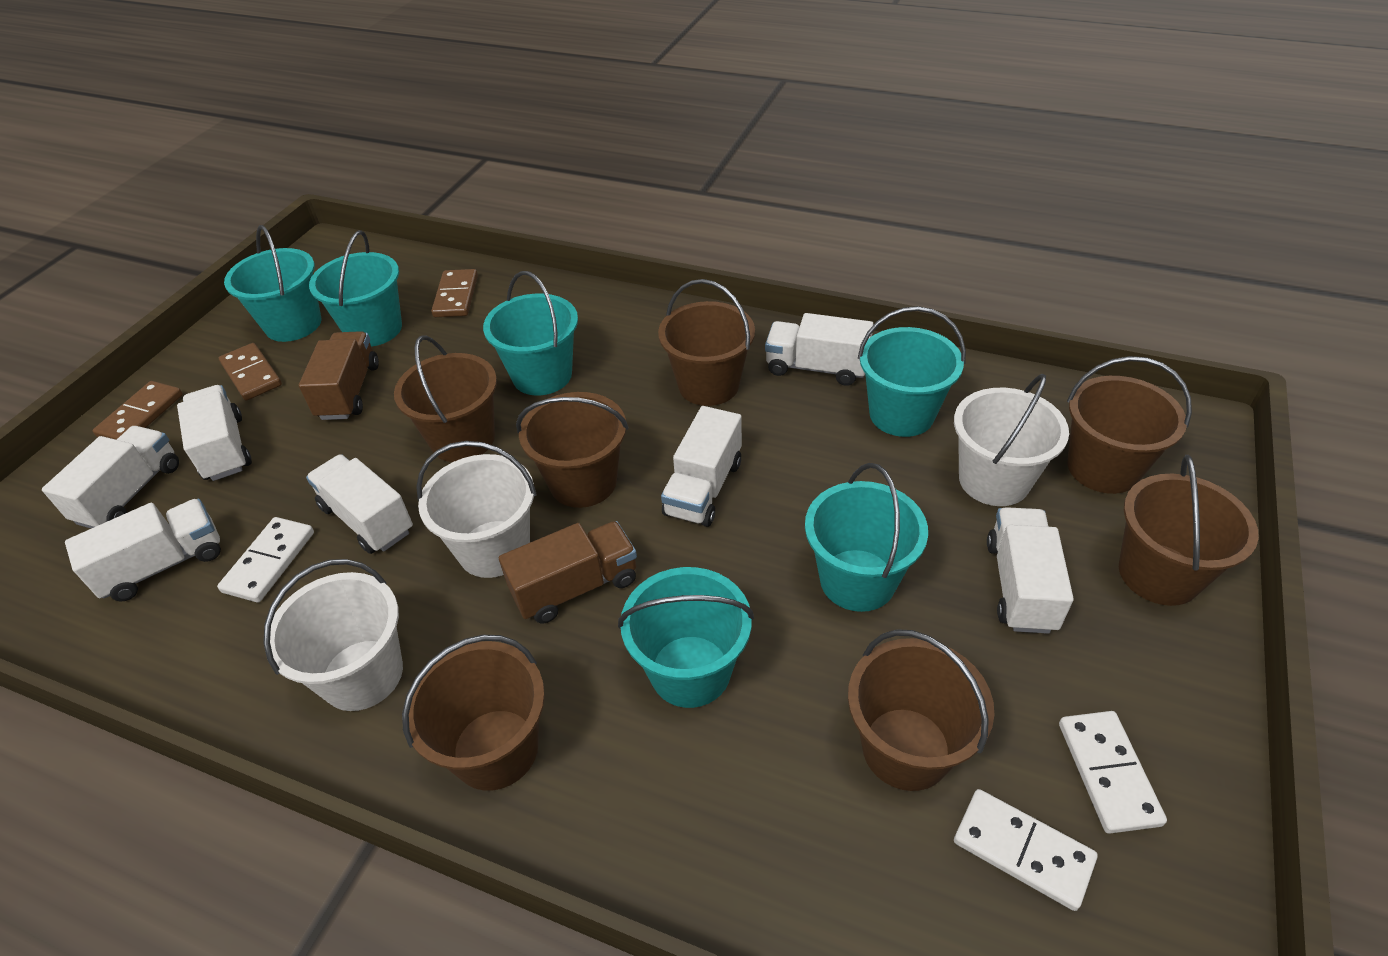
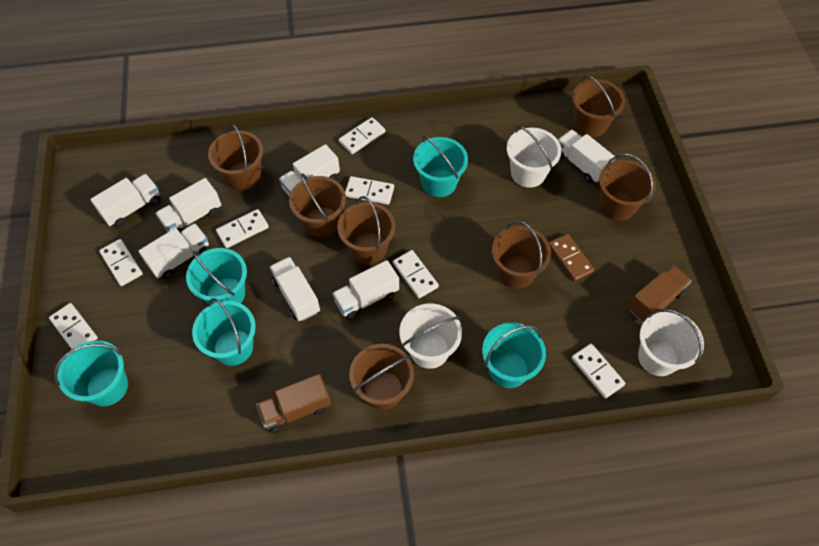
brown domino: [93,381,183,440] [219,343,282,401] [431,269,478,317] = 3 -> [549,234,594,281] = 1
turquoise bucket: [224,225,321,342] [309,230,402,347] [483,271,578,395] [618,567,754,708] [805,463,928,612] [858,306,966,437] = 6 -> [54,340,128,406] [186,248,247,305] [192,298,256,366] [413,136,468,197] [482,323,546,388] = 5
white domino: [217,517,314,602] [954,789,1098,911] [1059,711,1167,834] = 3 -> [49,303,98,349] [99,239,143,286] [216,209,269,248] [339,117,386,154] [345,176,394,205] [393,250,439,298] [571,344,625,398] = 7

